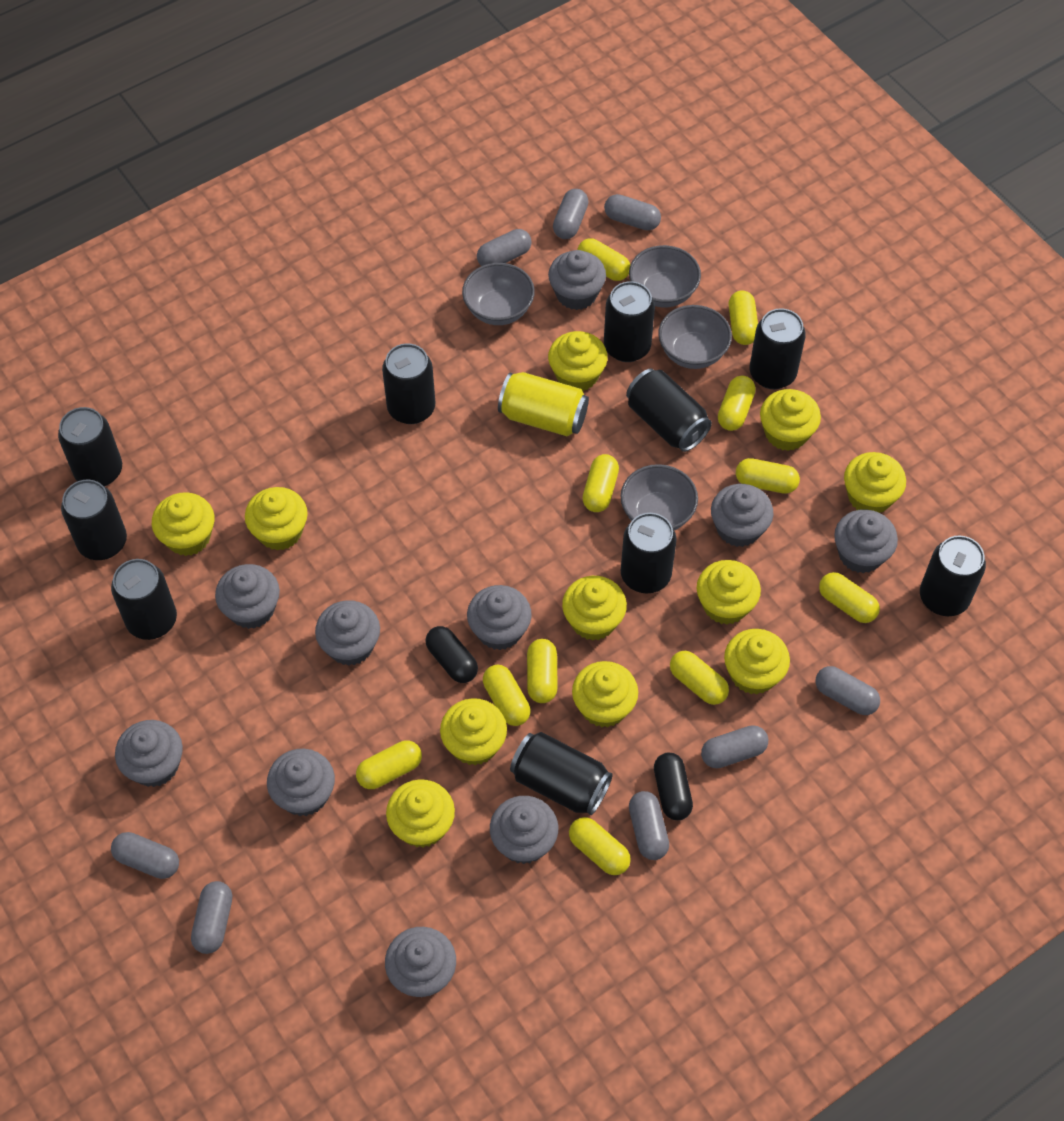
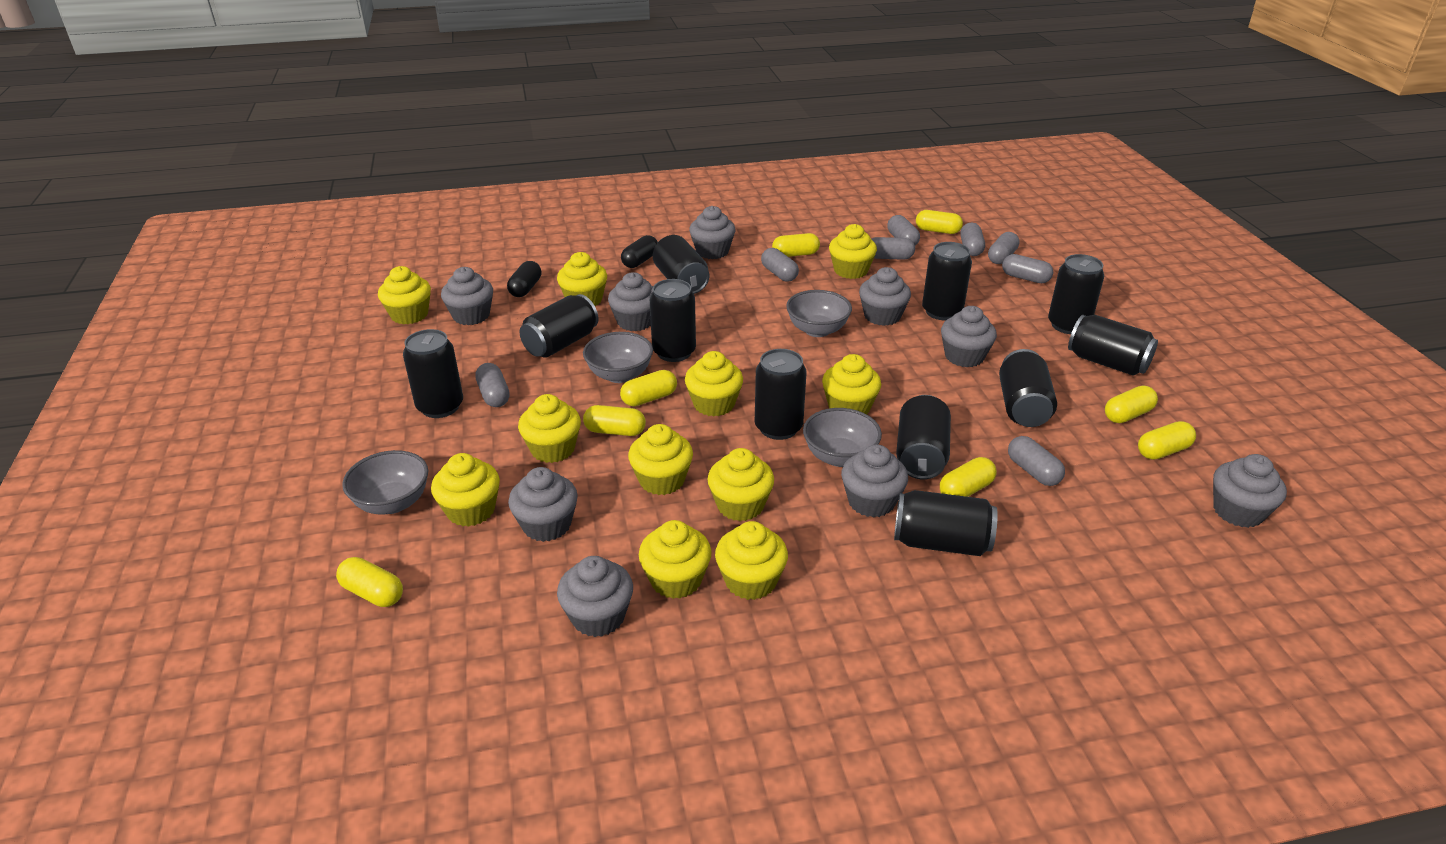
black can: [58,407,122,487] [61,480,127,560] [111,559,177,640] [382,343,435,424] [510,732,613,815] [604,281,655,362] [621,513,677,594] [626,368,712,452] [749,308,806,389] [920,535,986,616] = 10 -> [403,329,463,418] [520,294,598,358] [650,279,696,362] [653,235,709,294] [755,349,807,440] [894,490,998,556] [896,395,951,480] [922,242,972,320] [999,349,1057,427] [1048,254,1104,334] [1068,315,1158,376] = 11
grey cupcake: [115,720,183,787] [215,564,280,629] [267,749,335,816] [315,600,380,666] [385,927,456,997] [467,585,532,650] [490,796,558,864] [548,250,606,310] [711,484,774,547] [834,509,898,573] = 10 -> [441,267,493,325] [508,467,578,542] [557,556,633,637] [608,272,653,331] [689,206,735,259] [841,444,908,518] [859,267,911,326] [941,306,997,367] [1213,454,1287,528] = 9
yellow can: [498,372,589,436] = 1 -> none = 0
yellow capsule: [356,741,422,789] [483,665,530,726] [527,639,558,703] [569,817,631,875] [577,238,630,281] [582,454,619,512] [670,651,729,705] [718,376,756,431] [729,290,758,345] [736,458,800,494] [819,572,880,623] = 11 -> [336,557,403,607] [583,405,646,436] [620,370,677,406] [772,233,820,257] [916,210,963,234] [940,457,997,497] [1105,385,1158,423] [1138,421,1196,460] = 8

